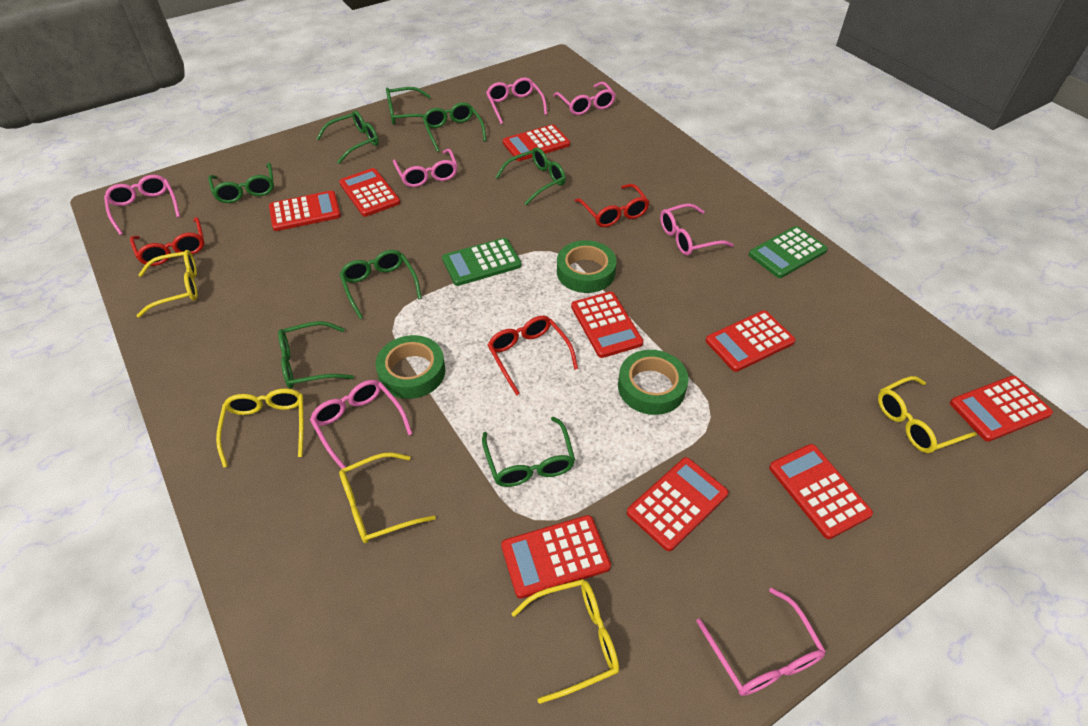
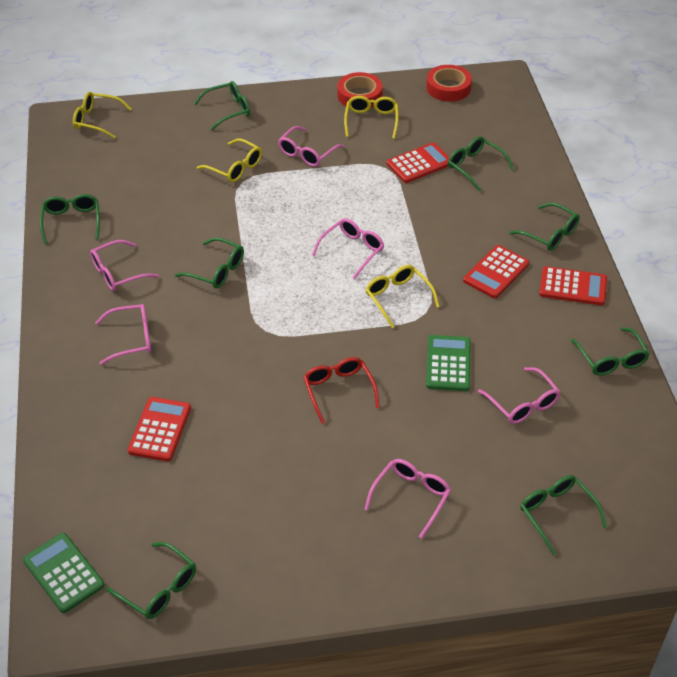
green tape: [376,335,445,399] [557,240,617,293] [618,350,688,415] = 3 -> none = 0
pink glasses: [104,175,180,235] [310,380,413,469] [393,149,458,187] [486,77,547,124] [553,82,616,115] [660,203,734,255] [696,588,826,696] = 7 -> [90,240,159,291] [95,304,151,365] [278,126,344,167] [312,218,384,279] [365,459,451,538] [478,367,560,424] = 6
red calculator: [269,191,341,231] [339,168,400,217] [501,515,611,599] [503,124,570,161] [571,292,643,358] [627,457,729,551] [706,310,796,372] [769,444,873,539] [950,376,1053,442] = 9 -> [127,397,191,461] [387,142,449,183] [463,245,529,298] [539,266,607,305] = 4
red glasses: [130,217,204,266] [488,316,578,396] [575,184,650,227] = 3 -> [303,357,380,424] = 1
red tape: none = 0 -> [338,72,383,108] [426,65,472,102] = 2
yellow glasses: [137,250,198,318] [216,388,304,468] [339,452,436,543] [511,579,619,704] [878,376,977,453] = 5 -> [73,92,132,139] [197,139,262,182] [344,96,399,139] [365,265,440,328] = 4

